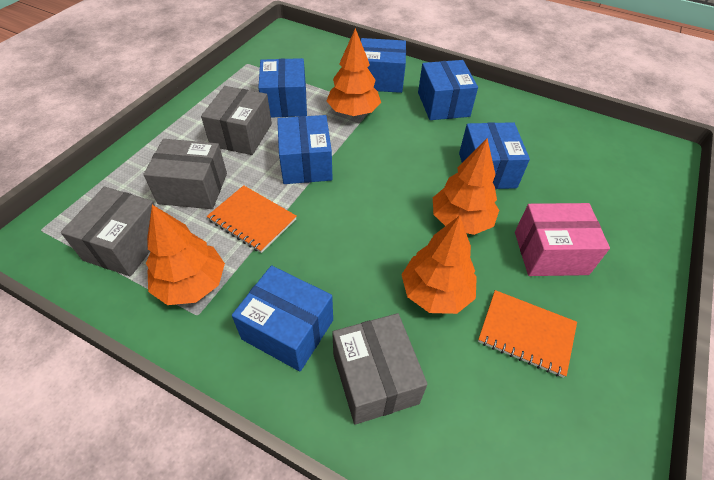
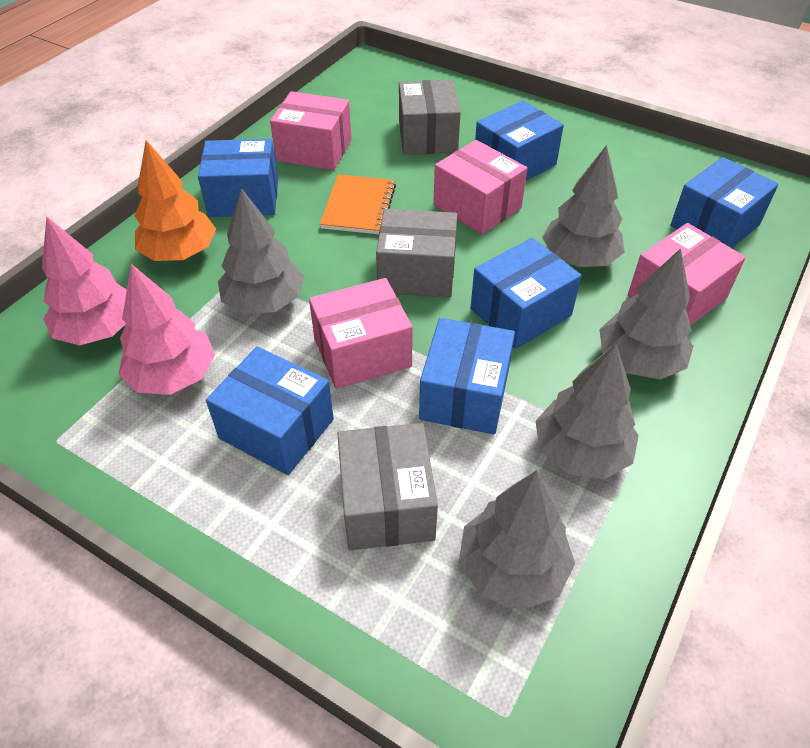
grey box: [61,187,155,276] [143,139,227,209] [201,86,272,155] [332,313,428,425] = 4 -> [337,423,438,550] [376,209,457,298] [399,80,461,155] = 3
grey tree: none = 0 -> [218,188,304,314] [459,470,575,610] [536,344,639,479] [542,145,625,267] [599,248,693,380] = 5
orange notebook: [207,185,297,253] [478,290,577,378] = 2 -> [320,175,396,234] = 1
orange tree: [146,205,225,305] [327,28,381,116] [401,215,477,314] [433,139,499,235] = 4 -> [135,140,216,261] = 1
pink box: [515,203,610,276] = 1 -> [270,91,352,170] [309,278,413,389] [433,140,527,235] [628,223,746,326] = 4
pink tree: none = 0 -> [42,217,127,345] [119,264,215,395] = 2

